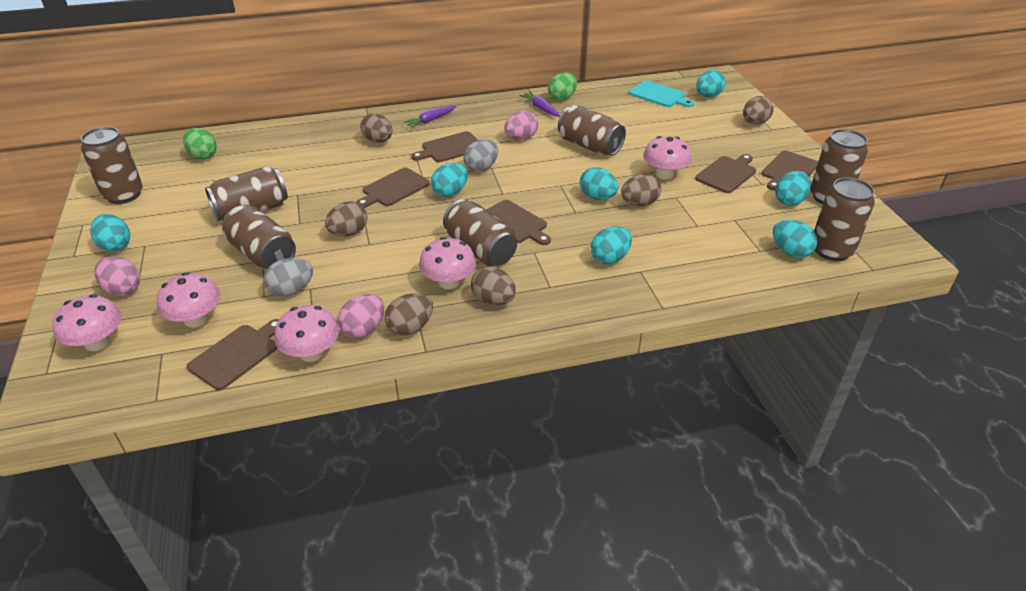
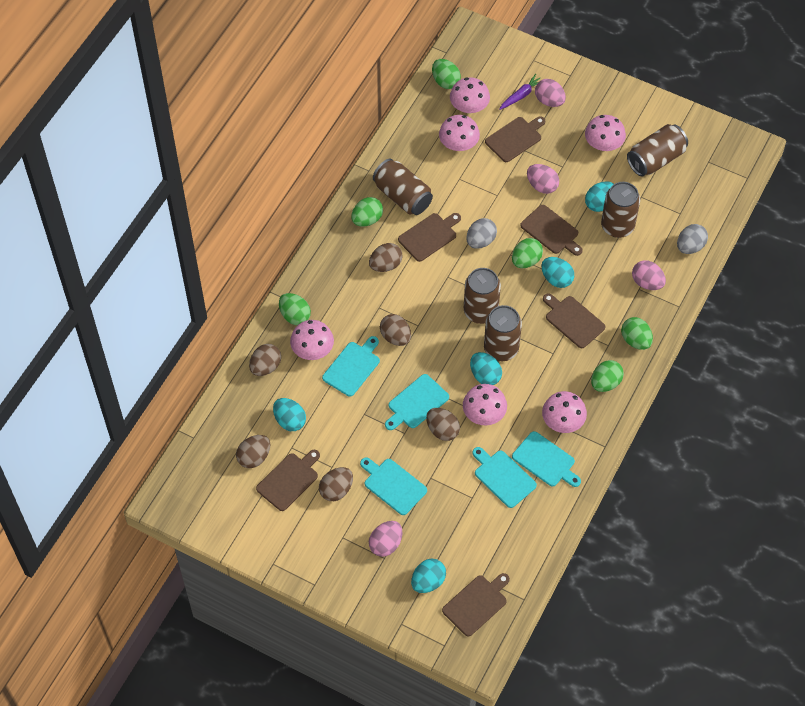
brown can: [81,127,143,204] [205,166,288,221] [222,205,296,269] [443,199,517,266] [558,105,626,156] [810,129,868,204] [814,177,875,261] = 7 -> [373,159,433,215] [464,268,501,324] [484,305,522,361] [601,182,640,238] [627,124,688,176] = 5
green egg: [183,128,217,159] [548,72,577,101] = 2 -> [279,293,311,325] [351,197,383,226] [432,59,461,89] [512,238,543,268] [591,360,624,392] [621,317,653,350] = 6
pink egg: [94,257,140,296] [338,294,384,338] [504,111,538,140] = 3 -> [369,521,402,557] [527,164,559,194] [535,79,566,107] [632,260,666,290] = 4
pink mushroom: [52,294,122,351] [156,272,220,328] [274,305,339,362] [419,237,476,289] [643,136,691,179] = 5 -> [290,320,334,360] [439,115,480,151] [450,77,490,114] [463,384,507,425] [542,391,587,433] [585,115,626,151] = 6
purple carrot: [404,105,456,128] [519,92,560,117] = 2 -> [499,74,540,110] = 1
turquoise cutting board: [629,80,694,107] = 1 -> [322,336,380,397] [360,457,427,515] [385,374,449,430] [472,447,537,508] [512,431,581,487] = 5
turquoise egg: [90,214,130,252] [431,163,468,197] [580,167,618,200] [591,226,632,264] [696,70,726,97] [773,220,818,258] [775,171,811,206] = 7 -> [273,398,306,431] [411,559,446,593] [470,352,502,385] [541,257,574,288] [585,181,614,212] = 5

